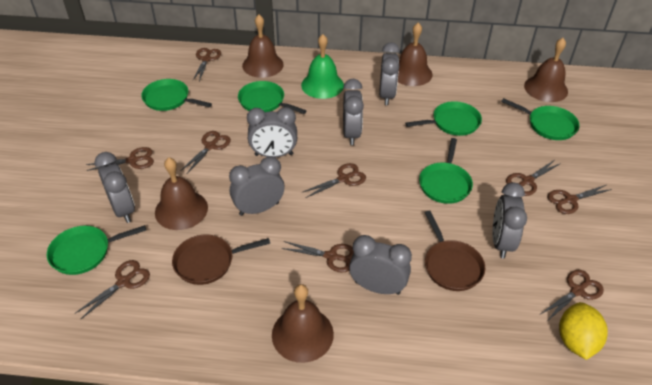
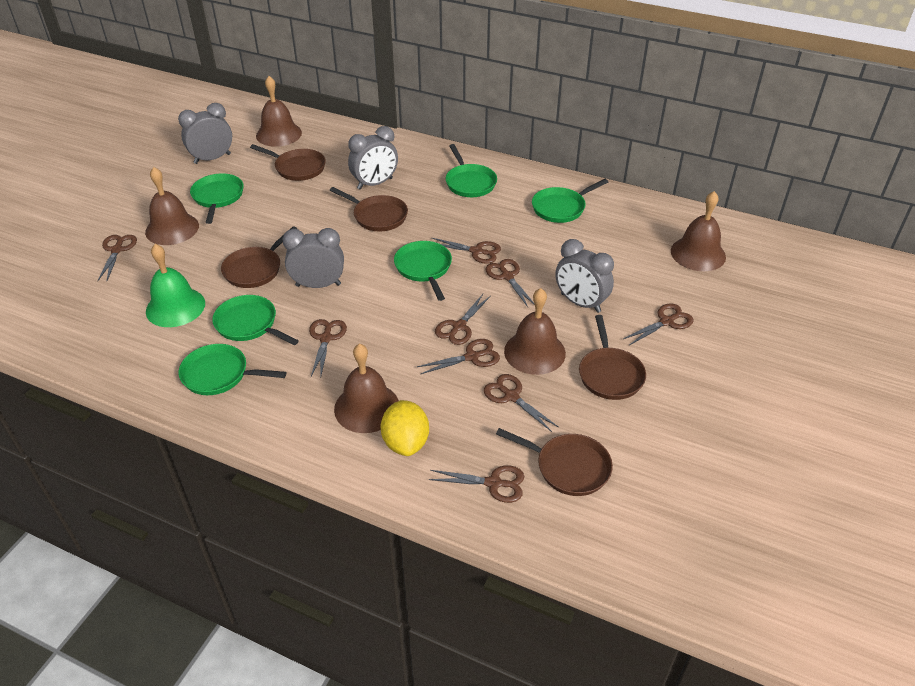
brown pan: [172,235,270,285] [424,211,485,291] = 2 -> [221,226,297,288] [250,144,326,181] [330,187,408,231] [496,428,613,496] [579,315,646,400] = 5
grey clock: [95,152,135,223] [229,156,284,216] [247,107,297,157] [343,79,364,145] [349,235,412,295] [379,42,400,105] [492,182,527,259] = 7 -> [178,103,232,164] [283,228,344,288] [348,126,398,190] [555,239,614,313] = 4

